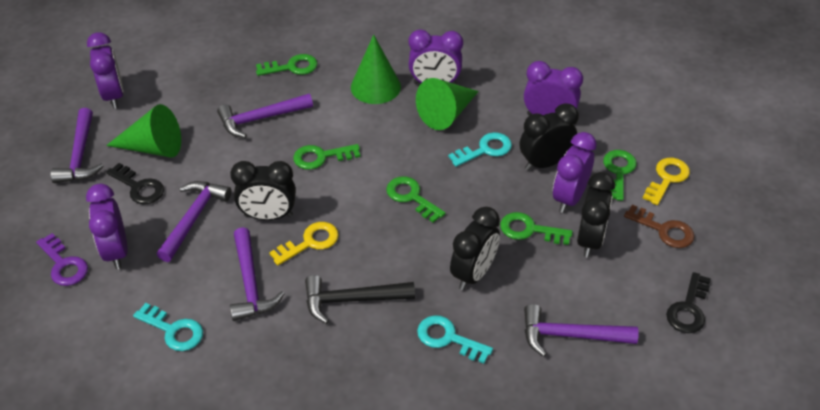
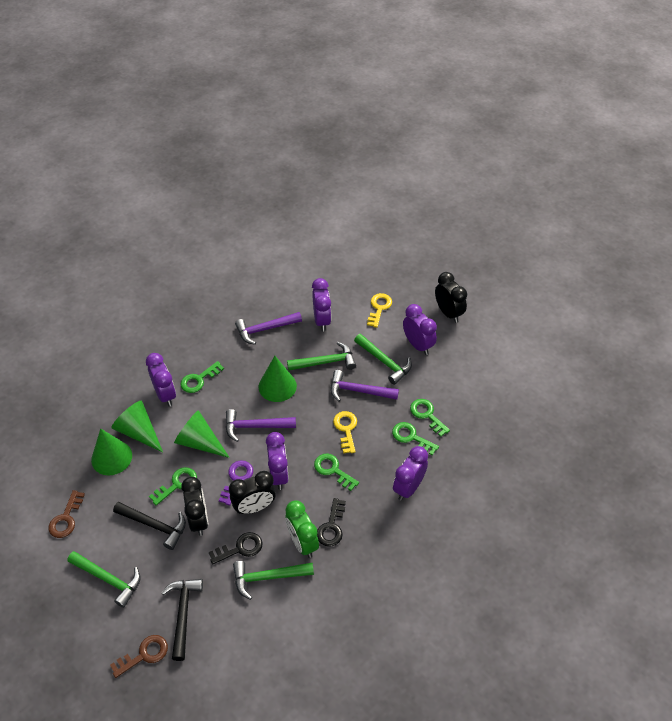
black clock: [230,161,296,220] [450,207,500,290] [520,103,579,171] [577,172,615,258] = 4 -> [181,477,208,536] [229,471,276,514] [435,272,467,323] = 3
black hammer: [305,275,415,324] = 1 -> [113,502,186,550] [161,579,203,661] = 2
brown key: [624,205,695,248] = 1 -> [49,490,85,538] [110,635,168,678] = 2
green clock: none = 0 -> [285,500,319,558] = 1
green cone: [106,104,181,158] [351,35,401,104] [416,78,479,130] = 3 -> [91,428,132,475] [111,401,163,452] [174,410,230,458] [258,356,297,402] = 4
green hammer: none = 0 -> [67,551,141,608] [233,561,314,600] [287,342,356,371] [354,334,412,385] = 4
purple hammer: [51,108,104,183] [157,181,231,262] [217,94,313,138] [230,227,285,321] [524,304,639,357] = 5 -> [226,409,296,442] [235,312,302,345] [331,370,399,401] = 3
turquoise key: [133,303,203,351] [417,315,493,364] [448,132,512,167] = 3 -> none = 0

